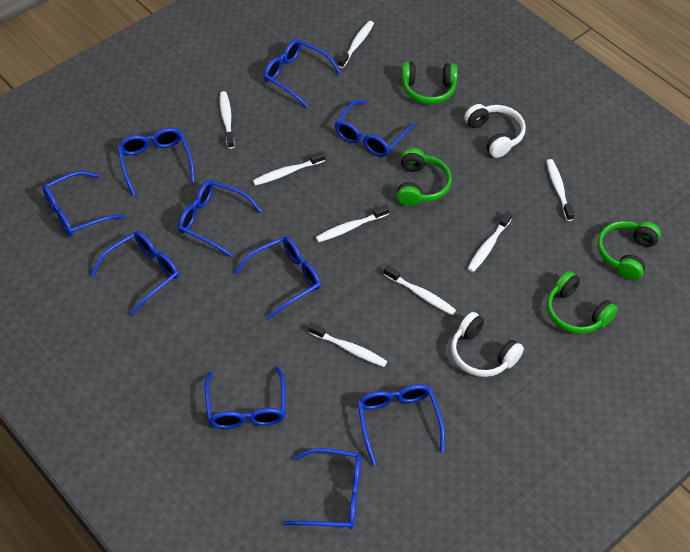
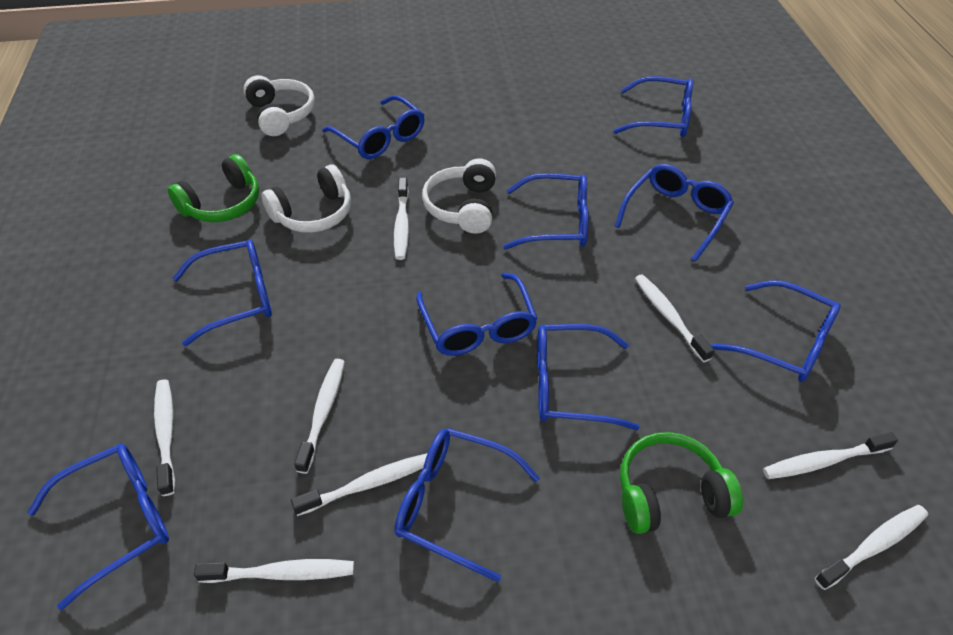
green headphones: [396,148,452,206] [401,62,458,104] [547,271,618,334] [597,221,661,280] = 4 -> [168,154,259,222] [620,432,743,534] = 2
white headphones: [451,312,524,377] [464,104,526,158] = 2 -> [243,75,315,136] [261,164,351,233] [422,158,496,234] = 3

